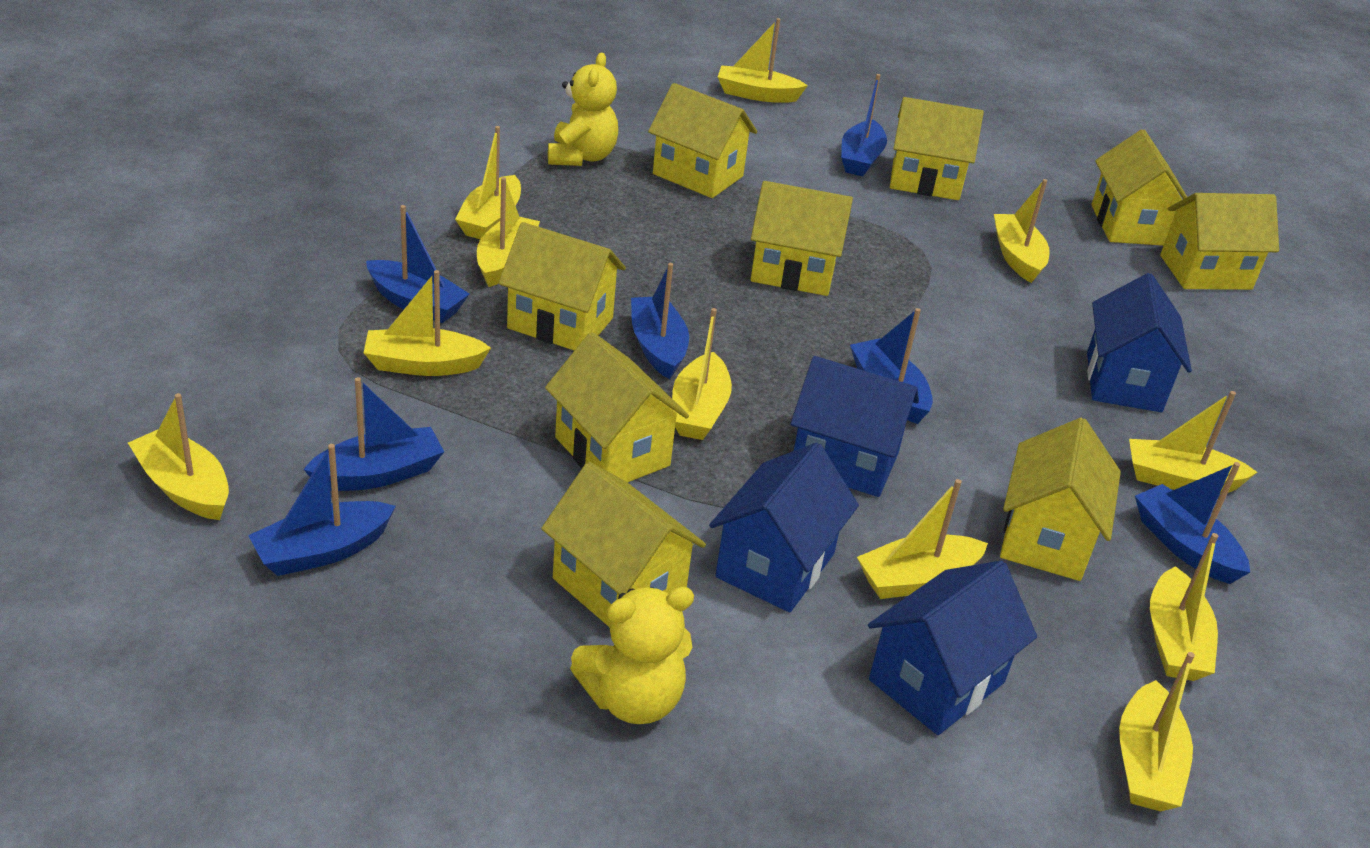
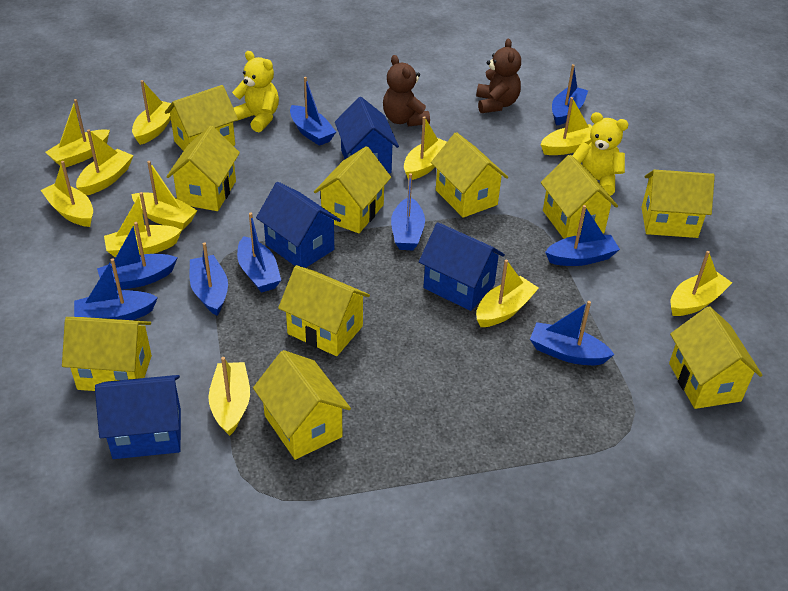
blue boat: [248,444,396,576] [303,377,444,491] [366,205,469,323] [631,263,689,379] [841,74,887,176] [850,308,933,424] [1135,462,1250,584] = 7 -> [74,259,158,320] [97,222,178,290] [190,242,228,316] [237,213,281,293] [290,77,336,146] [391,173,425,250] [530,301,615,365] [545,205,620,266] [552,64,588,126] = 9
brown teddy bear: none = 0 -> [383,55,430,127] [476,39,521,113] = 2
yellow house: [499,222,626,351] [541,462,706,627] [545,332,689,482] [648,83,757,198] [751,181,853,296] [890,97,984,200] [1000,418,1121,581] [1091,129,1187,246] [1160,193,1279,290] = 9 -> [62,317,152,391] [165,85,238,151] [166,126,240,211] [253,350,351,460] [278,265,370,356] [314,146,391,233] [431,132,508,218] [541,155,618,239] [641,170,715,238] [669,306,762,409] = 10

